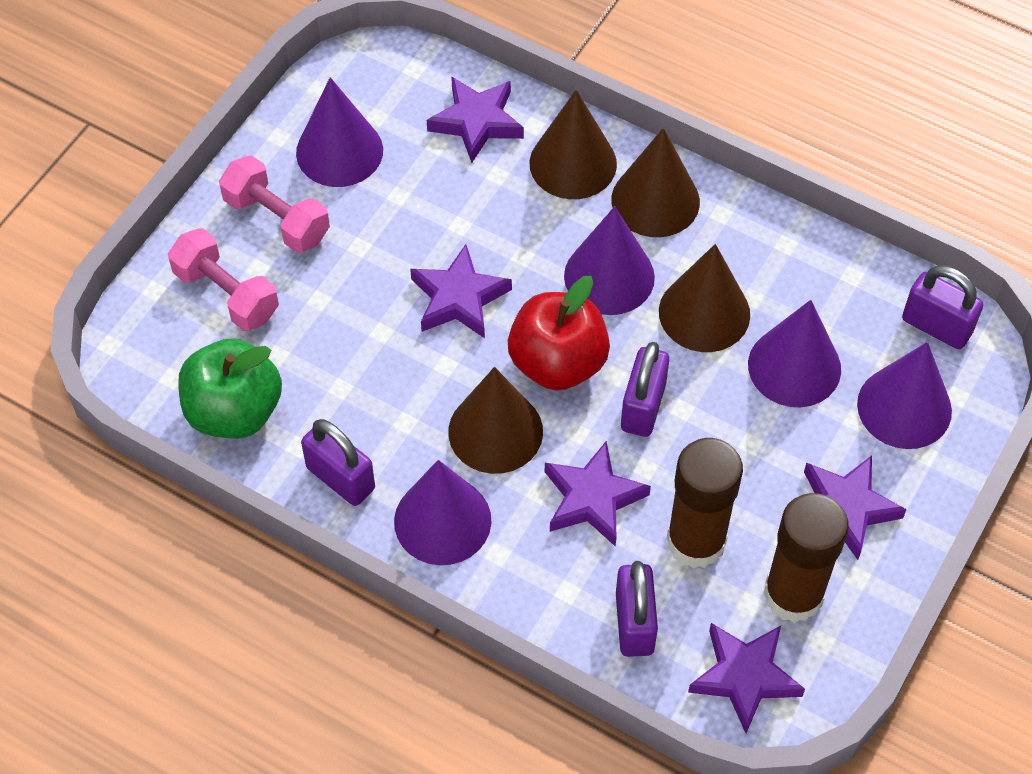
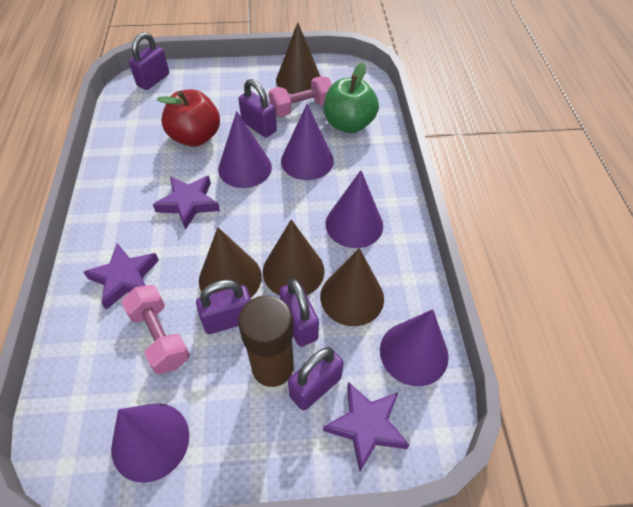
brown glue stick: [667,438,743,569] [763,493,849,623] = 2 -> [238,295,295,393] = 1
purple padlock: [301,419,375,506] [616,561,658,657] [621,342,669,437] [902,265,983,349] = 4 -> [129,32,169,90] [196,280,251,334] [239,79,277,138] [279,278,319,347] [288,347,344,411] = 5
purple star: [410,244,512,338] [427,76,524,163] [545,441,651,547] [688,623,805,733] [804,456,907,560] = 5 -> [84,243,159,310] [153,175,220,230] [323,382,409,471] = 3

